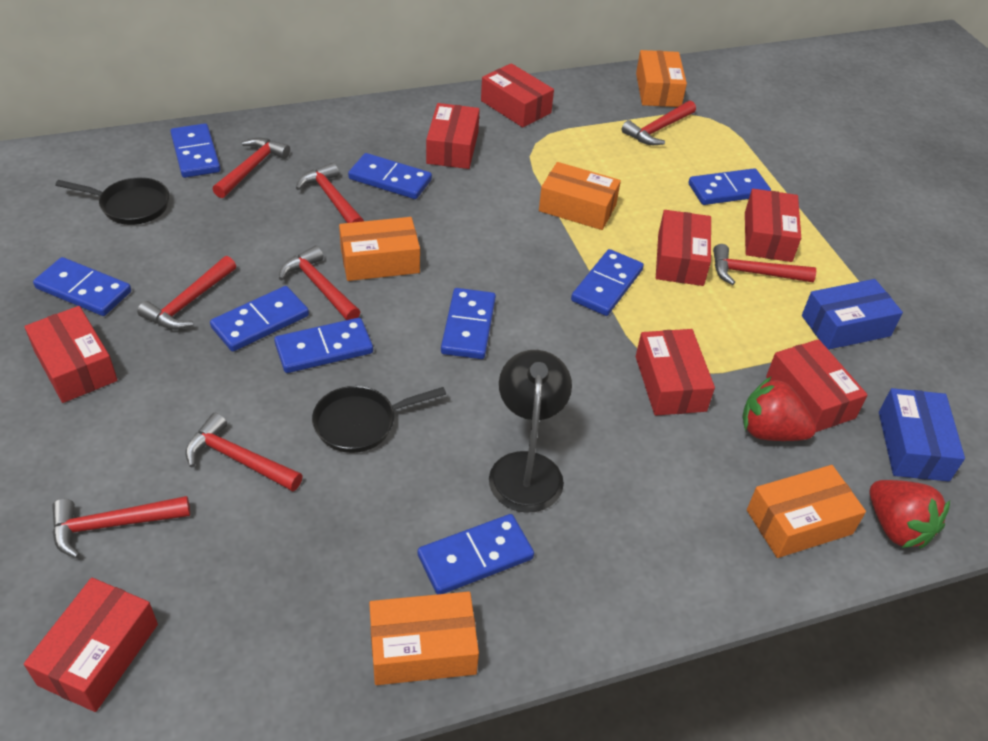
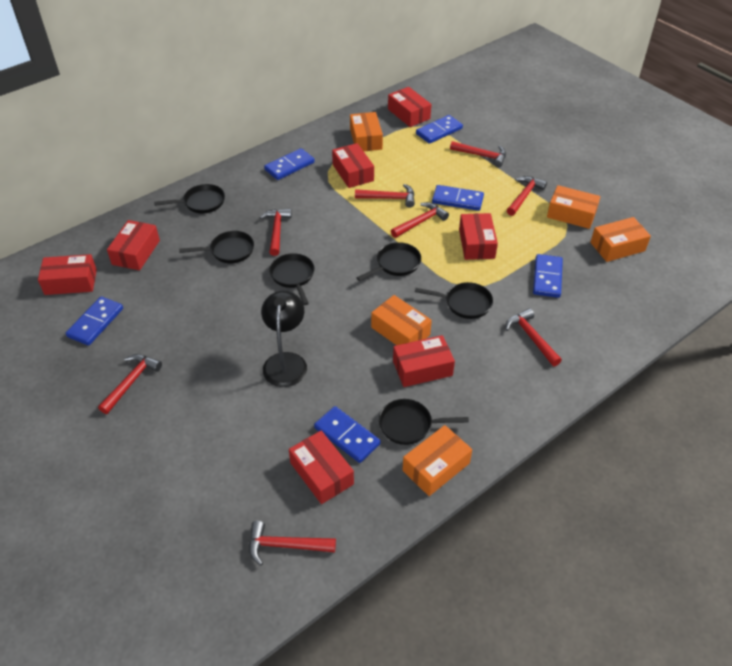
black pan: [55,177,169,225] [312,386,446,453] = 2 -> [154,184,225,214] [179,231,254,263] [269,253,314,305] [357,242,421,281] [379,399,469,445] [415,282,493,319] = 6
blue box: [802,279,903,350] [879,388,965,481] = 2 -> none = 0
blue domino: [33,257,131,316] [170,123,221,178] [210,286,309,352] [274,318,373,373] [348,153,432,199] [417,514,534,594] [441,288,496,359] [571,249,644,316] [689,168,771,205] = 9 -> [66,296,123,346] [264,148,315,180] [314,406,381,463] [416,115,463,144] [432,185,484,211] [533,254,563,298] = 6
red box: [24,306,117,403] [24,578,158,712] [426,103,480,169] [481,63,554,127] [636,329,715,416] [656,210,711,286] [745,189,801,262] [766,339,868,432] = 8 -> [38,254,97,295] [107,220,160,270] [289,430,354,504] [332,143,374,188] [388,87,431,127] [393,335,455,387] [459,213,498,260] = 7
red strawberry: [742,376,816,441] [870,480,950,549] = 2 -> none = 0

